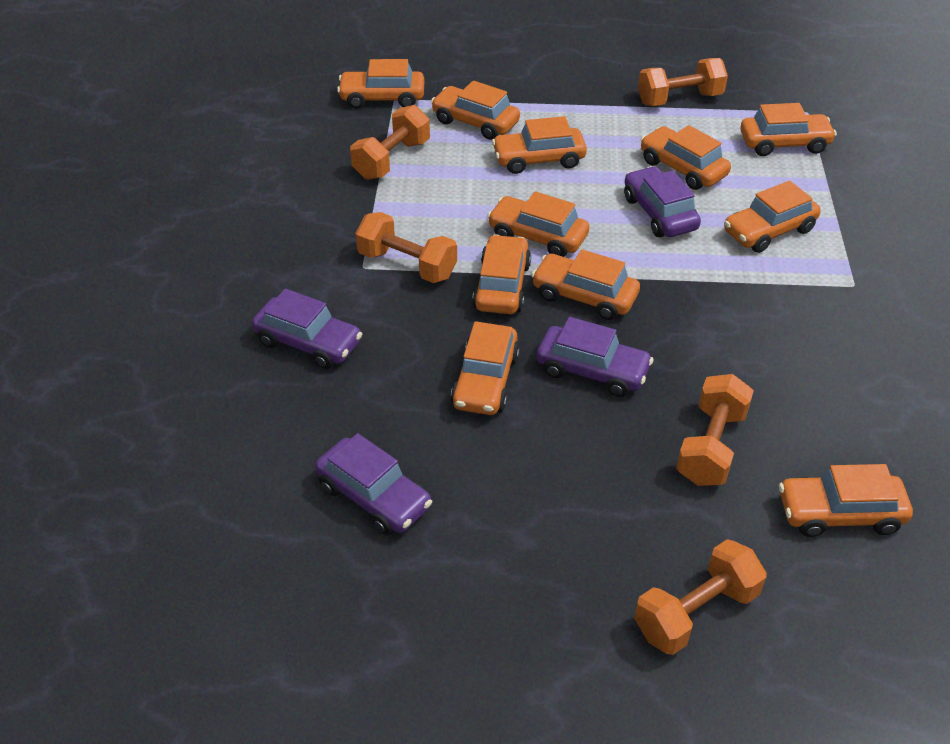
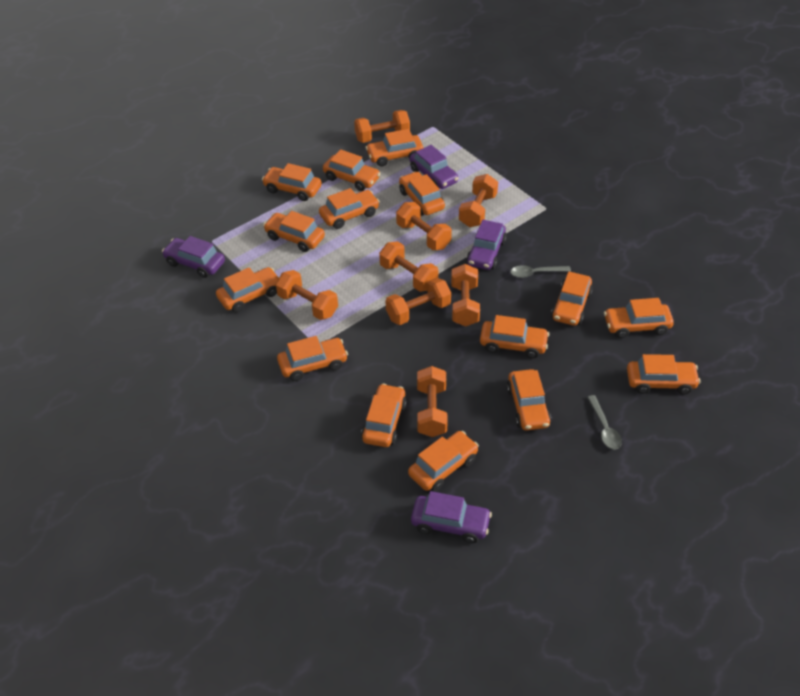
grey spoon: none = 0 -> [510,265,571,278] [587,395,622,449] = 2
orange car: [337,59,424,109] [431,81,520,140] [451,321,520,415] [472,234,531,314] [487,191,590,257] [492,116,587,174] [531,249,640,320] [641,125,731,190] [724,181,821,253] [740,103,837,156] [779,464,913,537] = 11 -> [216,267,279,312] [262,163,322,201] [263,211,325,252] [277,336,348,381] [319,188,380,229] [323,149,381,191] [361,383,407,447] [365,129,423,167] [399,171,445,216] [408,431,479,492] [480,315,550,358] [507,369,551,430] [551,271,593,326] [604,298,674,338] [627,354,701,395] = 15
orange dumbbell: [350,105,430,180] [355,212,457,283] [634,539,767,655] [638,58,728,106] [676,374,754,486] = 5 -> [276,270,338,320] [354,110,410,143] [379,241,438,292] [385,278,451,325] [396,202,452,250] [417,366,448,437] [451,264,480,326] [459,174,498,227] = 8

